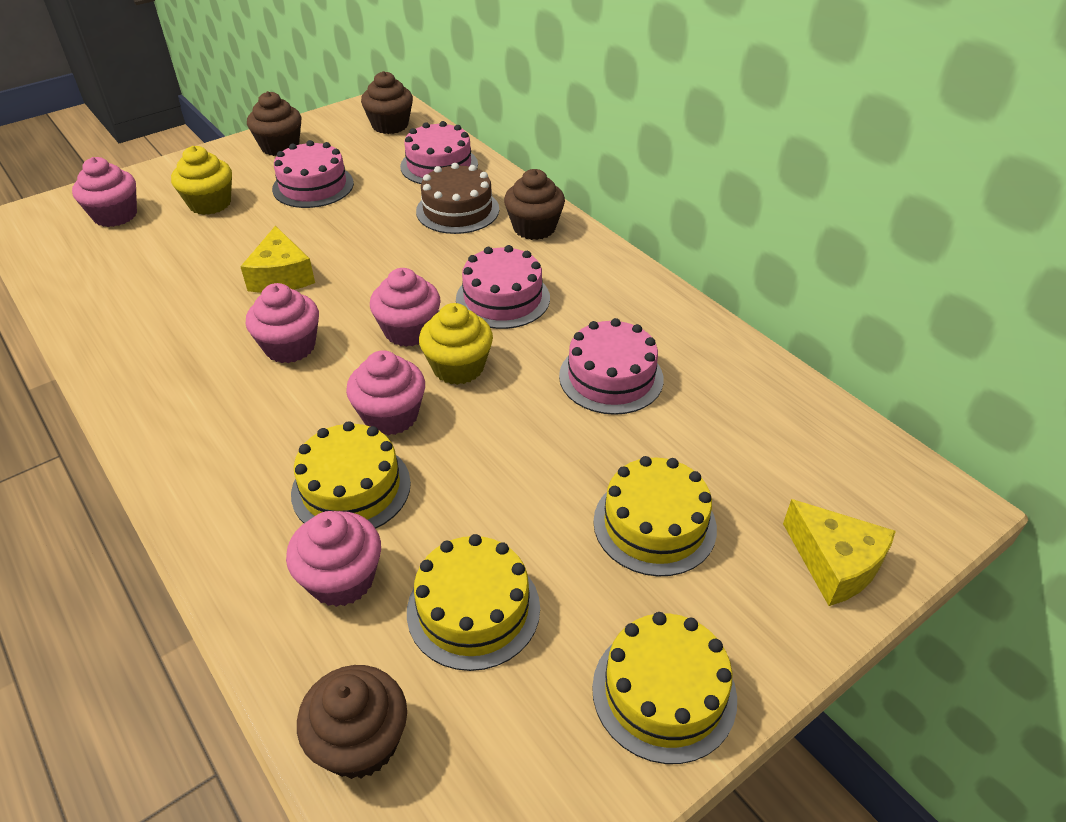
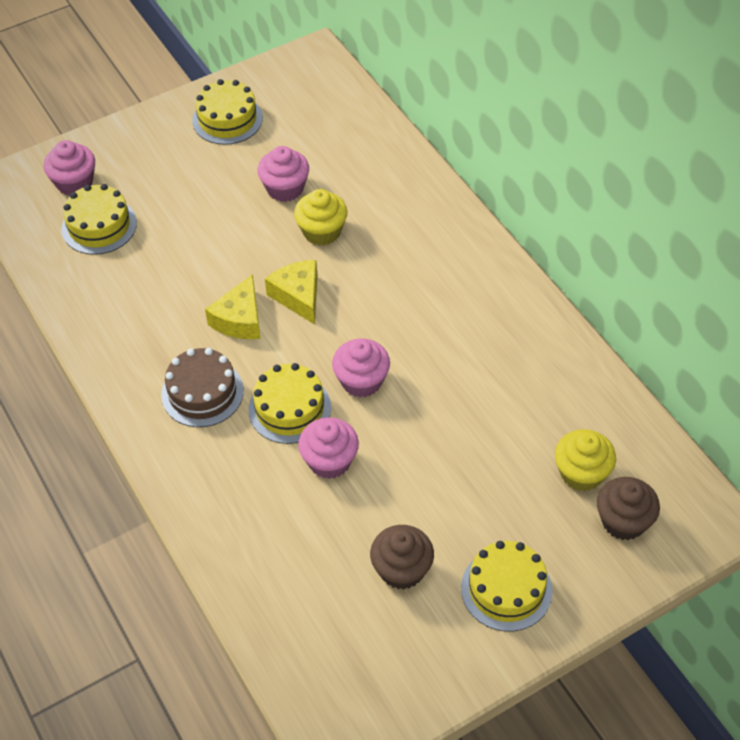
brown cupcake: [247,91,301,156] [297,665,407,779] [361,71,413,134] [504,169,565,240] = 4 -> [370,525,434,589] [597,477,660,540] = 2
pink cake: [272,140,354,208] [400,121,478,184] [456,245,550,329] [559,318,664,415] = 4 -> none = 0
pink cupcake: [72,157,137,227] [246,283,319,363] [286,511,381,607] [346,350,425,435] [370,268,440,347] = 5 -> [44,140,95,196] [258,146,309,202] [298,417,359,479] [332,338,390,397] = 4

